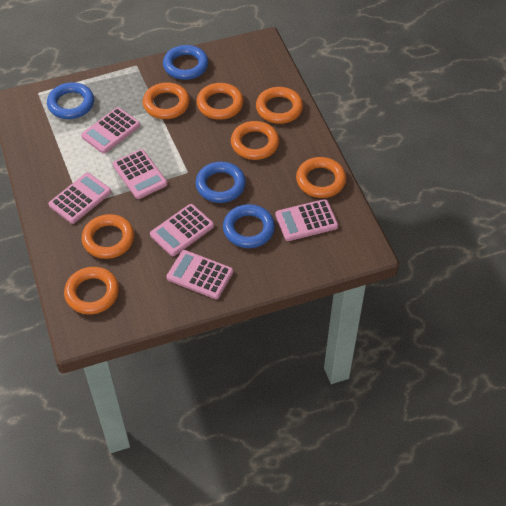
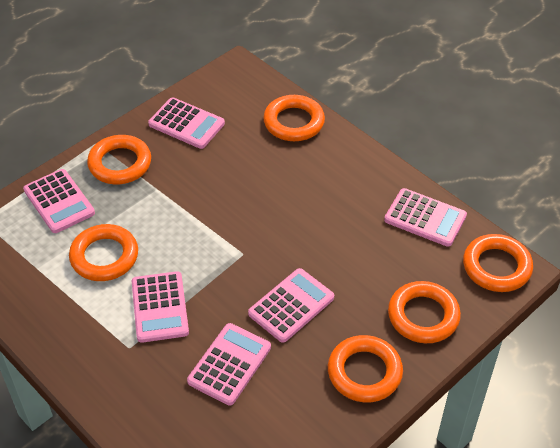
blue ring: [47,82,94,119] [163,45,208,80] [196,162,246,203] [223,204,275,248] = 4 -> none = 0
orange ring: [64,267,119,314] [82,214,134,259] [143,82,190,119] [196,83,244,120] [231,121,279,160] [256,87,303,124] [296,157,346,198] = 7 -> [69,224,138,281] [87,135,151,184] [263,95,325,141] [328,335,403,402] [388,281,461,343] [463,234,533,292] = 6

